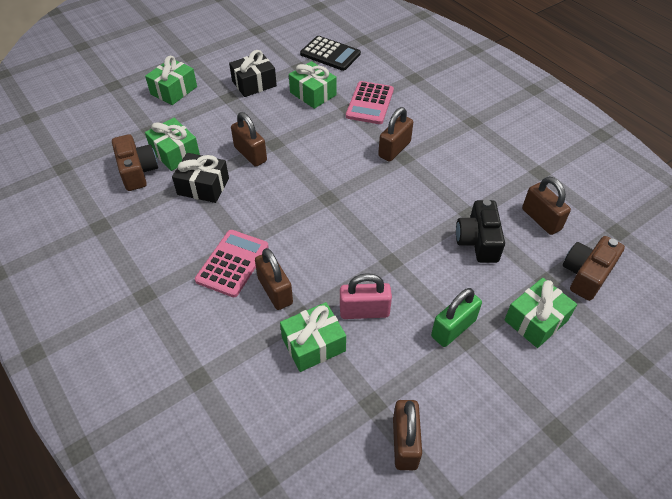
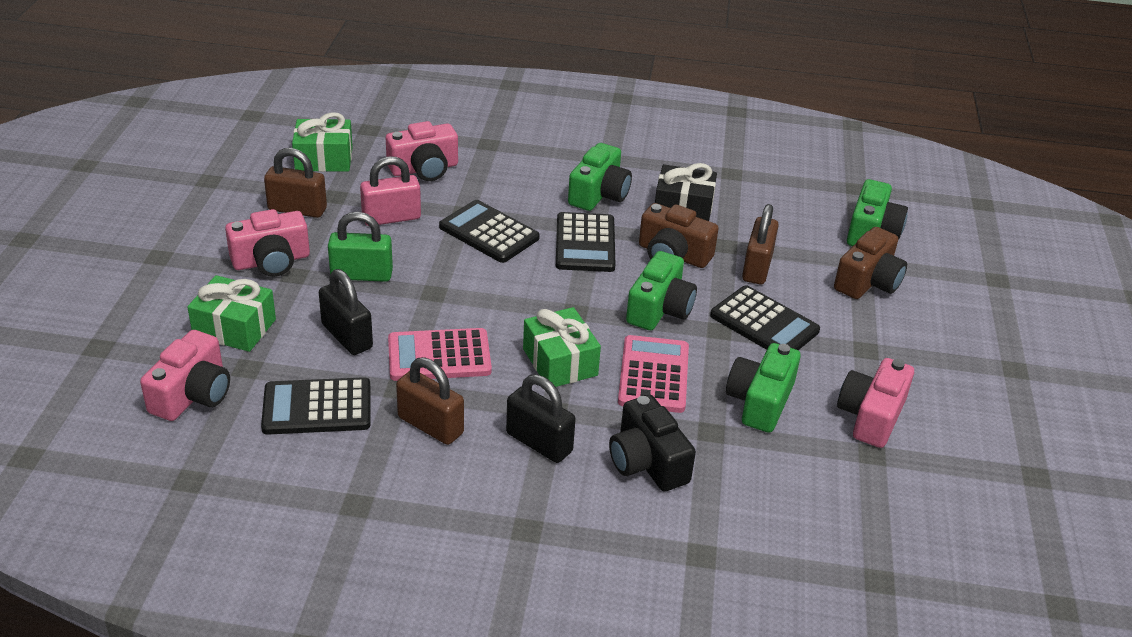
black calculator: [300,36,361,71] = 1 -> [261,377,370,435] [439,200,540,263] [556,212,615,272] [710,285,820,350] = 4
black gift: [172,153,229,203] [229,50,277,97] = 2 -> [655,163,717,221] = 1
black padlock: none = 0 -> [319,269,373,355] [506,374,576,463] = 2
brown padlock: [231,112,267,167] [255,248,293,310] [378,107,413,162] [393,400,422,470] [522,176,571,235] = 5 -> [264,148,327,218] [396,357,464,445] [742,204,779,284] = 3
green camera: none = 0 -> [568,143,632,211] [626,251,697,330] [726,343,801,433] [847,179,908,246] = 4
green gift: [145,56,197,105] [145,118,200,171] [280,302,346,372] [289,61,337,109] [504,278,577,348] = 5 -> [187,275,276,352] [292,112,353,172] [523,307,601,387] = 3
pink camera: none = 0 -> [140,330,230,421] [225,209,310,277] [386,121,458,181] [837,358,914,448] = 4

